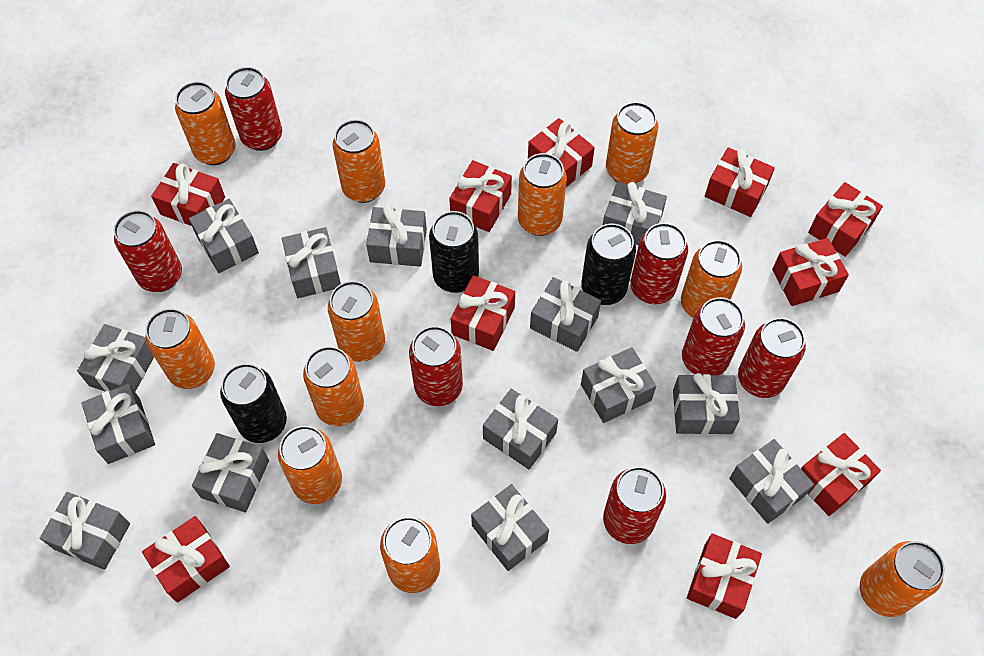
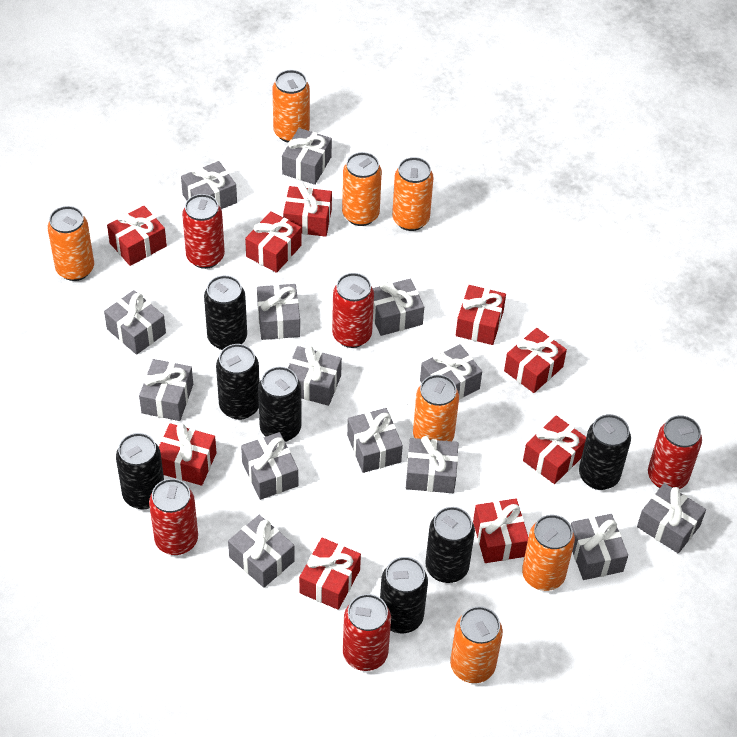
black can: [220,363,287,443] [429,211,479,293] [581,224,636,305] = 3 -> [116,433,164,509] [204,275,247,350] [216,344,260,420] [258,367,302,442] [380,557,428,633] [425,507,475,583] [579,414,631,490] = 7
orange can: [145,309,215,389] [175,82,235,165] [278,426,342,504] [303,346,364,426] [328,281,385,362] [332,120,385,203] [380,517,440,593] [518,153,567,236] [606,102,659,184] [681,240,742,318] [860,541,945,617] = 11 -> [47,206,94,281] [272,70,310,142] [342,152,382,226] [392,157,433,231] [413,375,459,441] [450,606,503,683] [522,515,575,591] = 7
red can: [114,210,182,292] [225,67,282,151] [409,326,463,406] [603,467,666,544] [631,223,688,304] [682,297,745,375] [738,318,806,398] = 7 -> [149,479,198,555] [182,194,225,269] [332,273,374,348] [343,594,391,671] [648,415,702,489] = 5
red gift: [142,516,230,602] [151,163,225,226] [449,160,512,232] [451,275,515,351] [528,118,595,187] [687,534,762,619] [705,147,775,217] [772,238,849,306] [801,433,881,516] [808,182,883,257] = 10 -> [107,206,167,266] [159,423,217,486] [245,211,302,273] [283,183,332,237] [299,537,361,610] [456,285,506,345] [473,498,529,563] [504,328,567,393] [523,415,586,484] = 9

